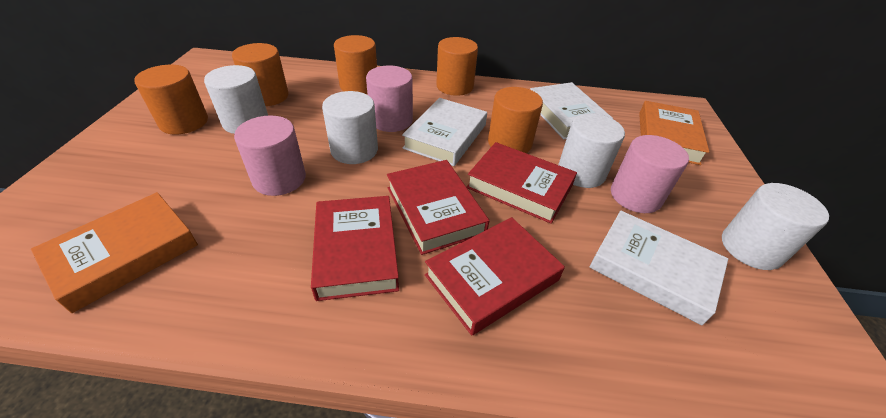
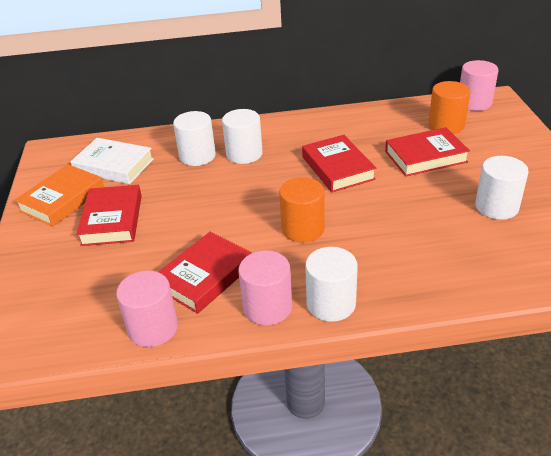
orange book: [31,192,198,313] [639,101,709,165] = 2 -> [15,164,104,227] = 1
orange cylinder: [134,65,208,135] [232,43,289,106] [334,35,377,94] [436,37,478,96] [488,87,543,153] = 5 -> [279,177,325,243] [429,81,470,134] = 2
white book: [402,98,487,166] [530,82,613,140] [590,211,728,326] = 3 -> [70,138,154,184] = 1

